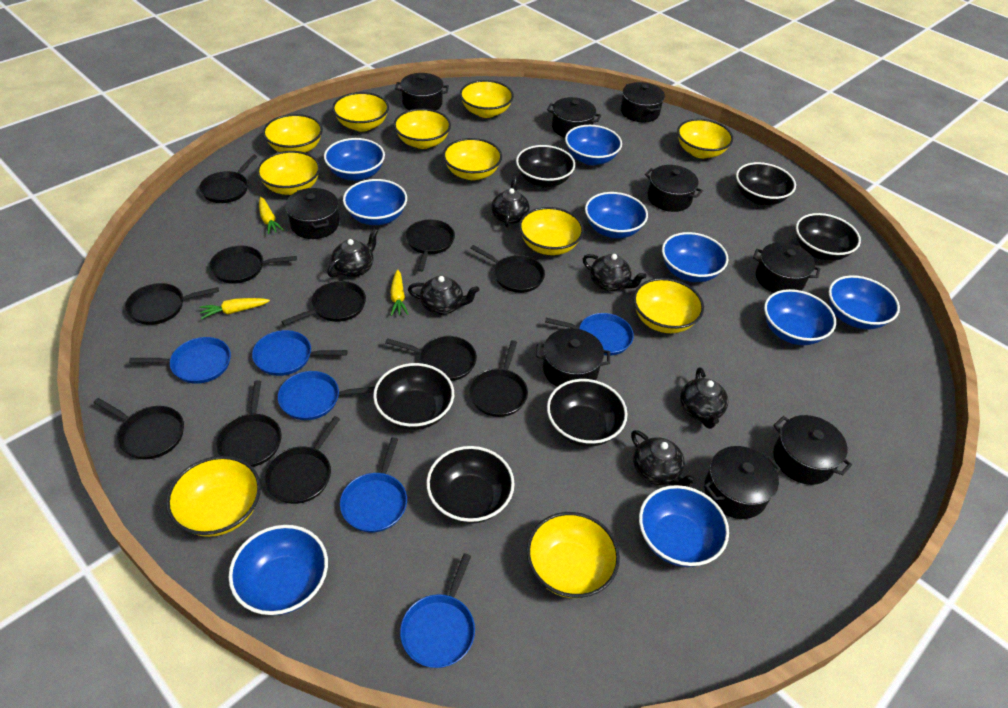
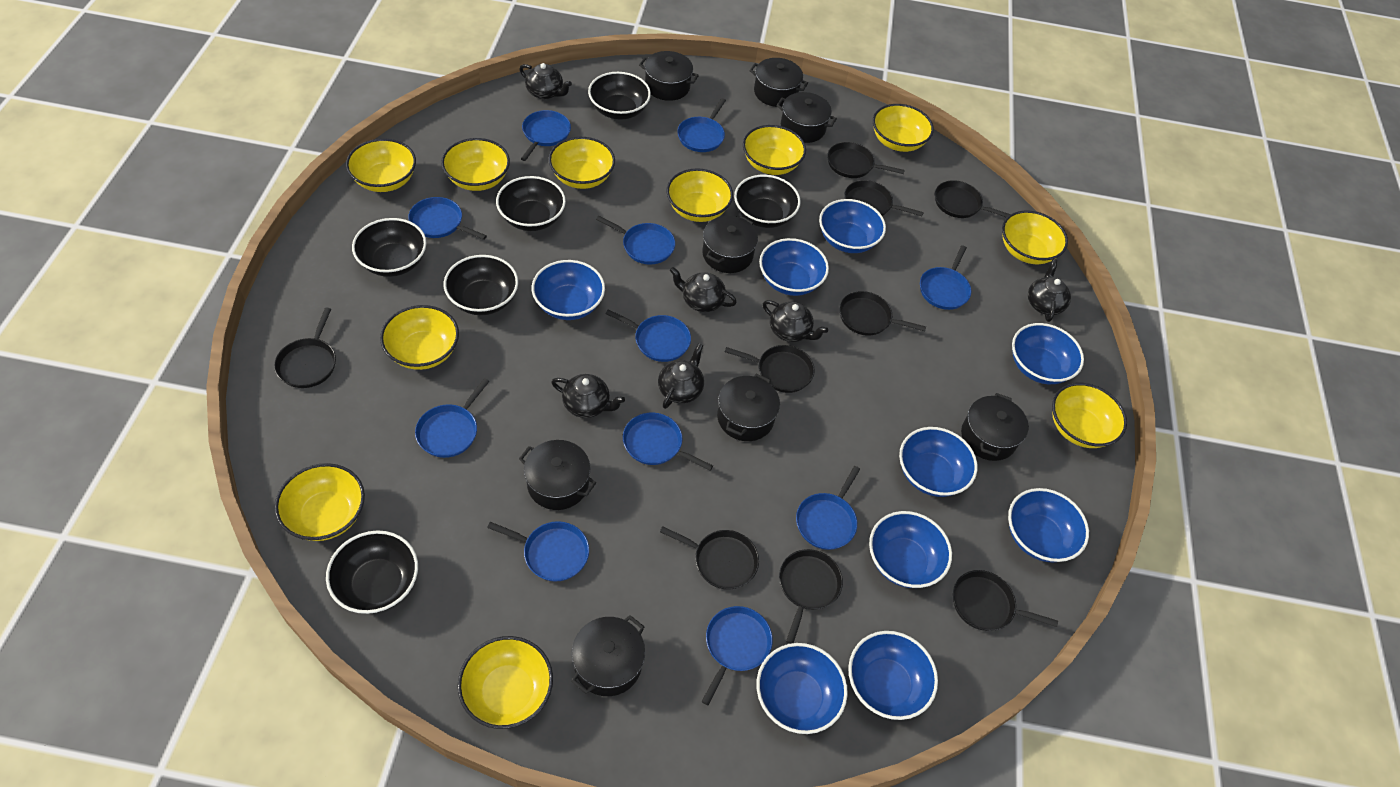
black pan: [93,398,184,459] [125,283,219,325] [199,154,258,203] [209,246,297,284] [216,380,282,467] [264,416,340,504] [281,281,366,326] [385,336,477,381] [405,219,455,272] [469,340,528,417] [470,245,545,293] = 11 -> [274,308,336,388] [660,526,759,589] [725,345,815,393] [779,549,843,644] [827,142,905,178] [839,291,926,336] [844,180,924,216] [935,180,1011,218] [953,570,1058,631] = 9
black pot: [285,188,339,239] [395,73,449,110] [536,328,610,387] [547,97,601,138] [621,82,665,122] [645,165,703,212] [704,446,781,519] [753,242,820,293] [773,415,852,485] = 9 -> [519,440,596,510] [571,615,645,696] [639,51,699,101] [702,216,758,273] [717,374,780,441] [749,58,808,107] [776,92,837,143] [961,393,1029,461] = 8
blue pan: [129,337,231,384] [252,330,348,376] [278,371,375,420] [340,437,407,533] [400,553,475,668] [545,313,634,355] = 6 -> [408,197,487,240] [415,378,489,458] [487,521,589,581] [521,110,571,161] [596,216,675,264] [605,309,691,362] [623,413,713,471] [677,98,726,152] [701,606,773,705] [796,466,860,550] [920,245,971,310] = 11
yellow carrot: [199,298,270,319] [259,197,284,235] [390,270,409,316] = 3 -> none = 0

